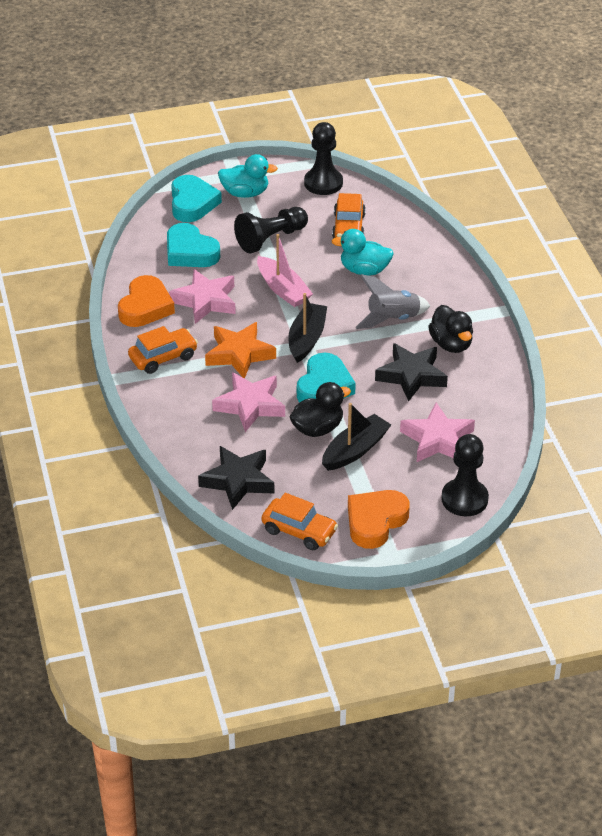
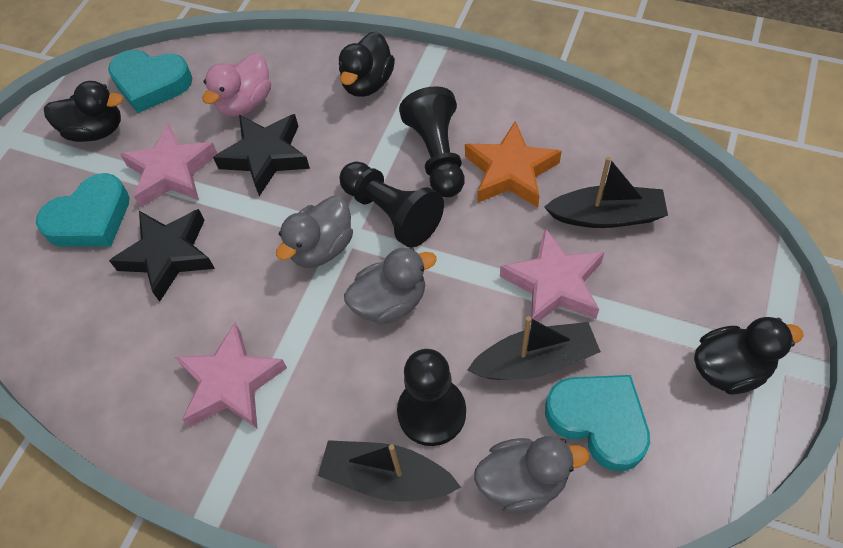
black boat: [288,293,327,363] [322,403,391,471] = 2 -> [318,440,461,502] [467,316,601,380] [544,157,668,228] = 3
black duck: [290,382,351,437] [428,305,473,353] = 2 -> [44,81,123,142] [339,31,395,97] [694,317,804,395] = 3
grey duck: none = 0 -> [276,196,353,268] [344,247,437,325] [474,436,589,514] = 3
grey rocket: [355,274,430,329] = 1 -> none = 0
orange car: [128,326,198,374] [262,493,338,550] [332,193,366,238] = 3 -> none = 0
orange heart: [118,275,175,327] [348,490,410,549] = 2 -> none = 0
pink boat: [257,234,313,307] = 1 -> none = 0
pink duck: none = 0 -> [202,53,271,116] = 1
turquoise duck: [218,154,278,198] [332,229,394,276] = 2 -> none = 0

